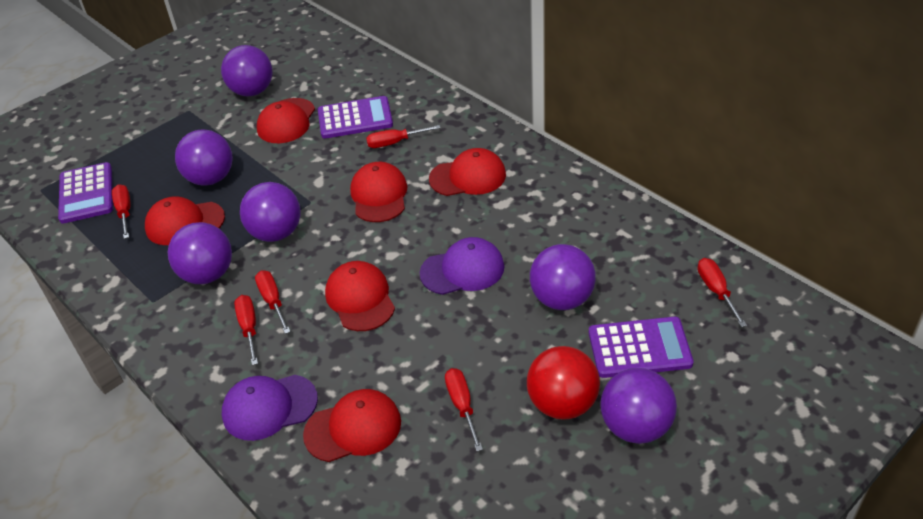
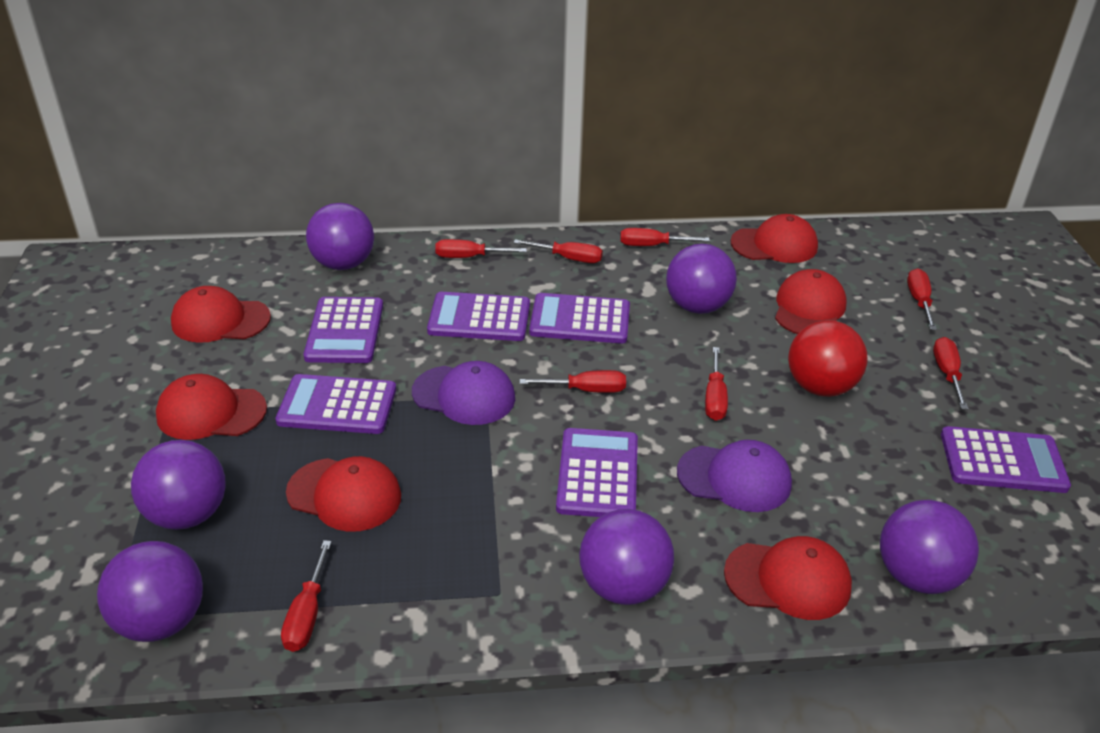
purple calculator: [58,162,113,224] [318,96,393,139] [589,317,694,378] = 3 -> [275,374,396,434] [304,297,383,363] [427,292,530,341] [529,293,630,344] [556,428,638,517] [941,426,1071,493] = 6
red screwdriver: [112,184,130,239] [234,295,258,365] [255,270,291,334] [366,125,440,148] [445,368,483,452] [698,258,747,327] = 6 -> [281,540,332,652] [435,239,527,258] [513,239,603,263] [520,370,626,393] [620,228,710,246] [705,347,728,421] [907,268,937,330] [933,337,968,409] = 8

